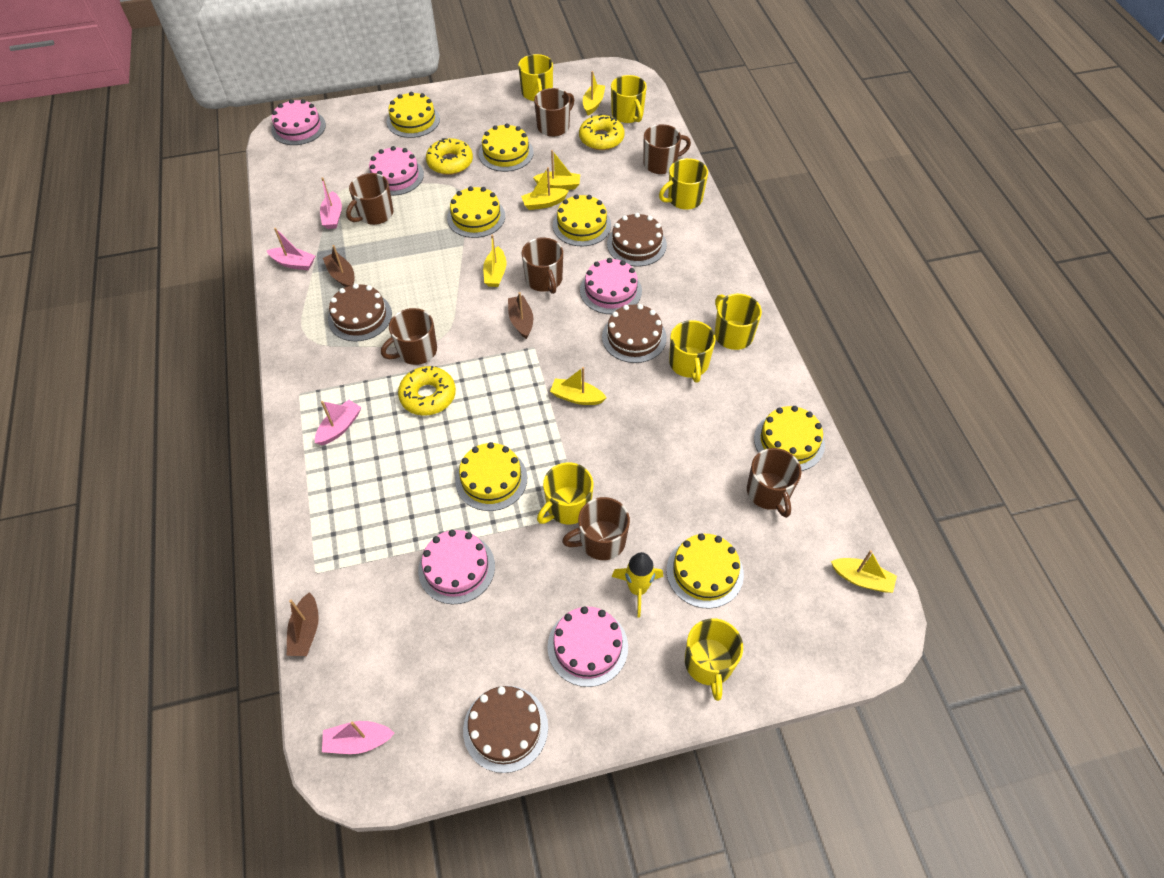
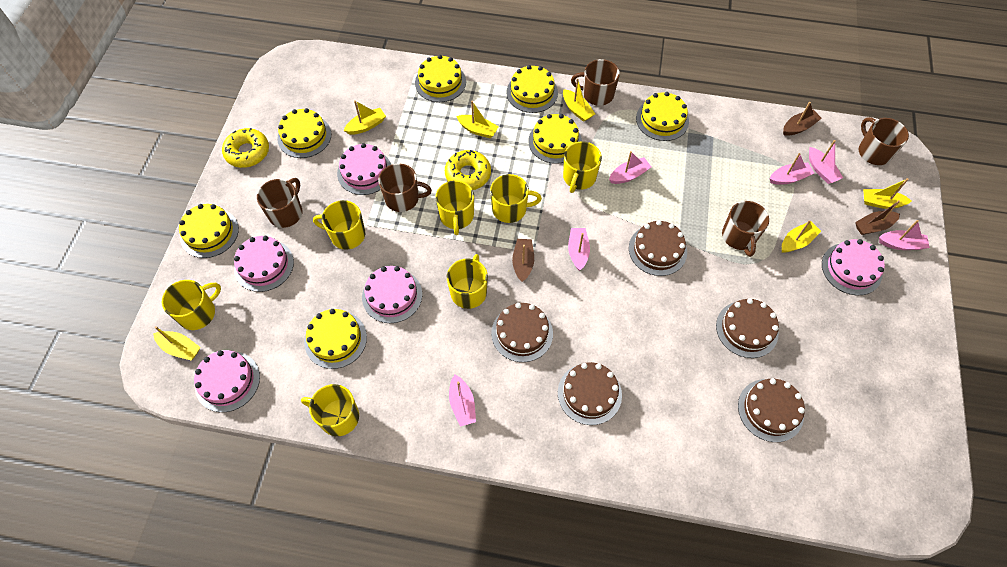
brown cake: [328,283,392,341] [463,686,548,773] [602,304,667,363] [607,213,667,266] = 4 -> [491,303,553,362] [558,362,622,425] [629,220,687,276] [716,298,779,358] [738,378,805,442] = 5
brown mug: [346,173,393,225] [381,308,437,365] [522,238,563,294] [534,88,574,137] [562,497,630,560] [643,124,691,174] [747,448,802,518] = 7 -> [257,178,302,228] [378,164,432,212] [571,59,620,106] [722,201,769,257] [859,117,909,165] = 5
pink boat: [267,228,315,270] [315,400,362,445] [320,177,342,229] [322,721,395,754] = 4 -> [449,375,476,426] [568,228,590,271] [609,151,651,184] [770,153,814,185] [809,140,843,184] [879,220,930,250] = 6
yellow donut: [398,366,456,416] [426,138,473,175] [579,114,625,150] = 3 -> [222,128,269,168] [445,150,491,190] = 2
yellow rocket: [612,552,663,618] = 1 -> none = 0

